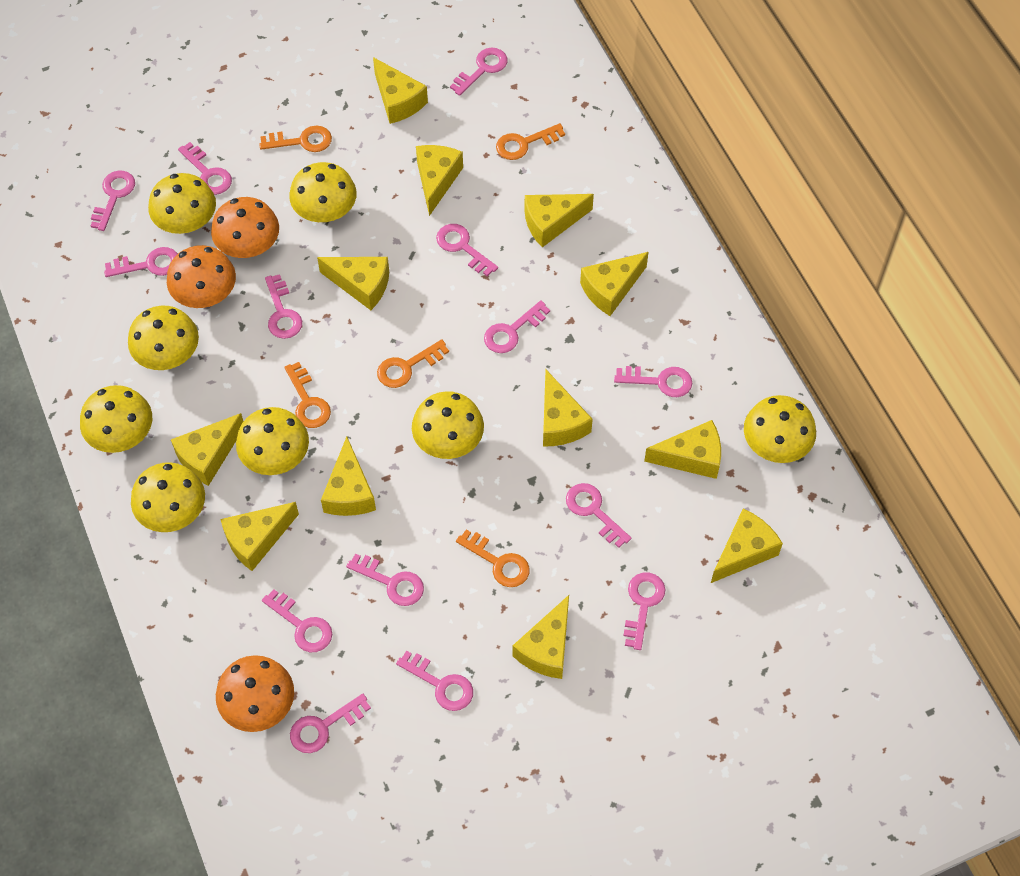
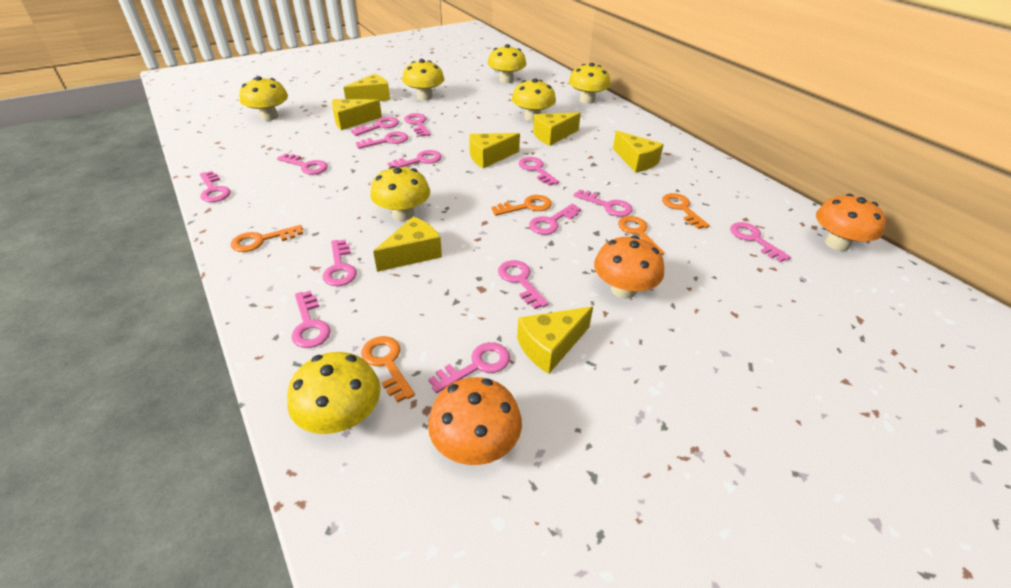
yellow cheese: [171,413,244,486] [220,502,299,571] [317,257,389,310] [321,437,376,516] [373,57,428,124] [416,145,463,216] [513,595,569,679] [524,194,594,247] [543,370,593,447] [580,252,649,316] [644,420,721,479] [711,508,783,583] = 12 -> [332,99,382,130] [343,74,390,101] [373,217,442,272] [469,133,520,168] [517,306,593,374] [533,112,581,146] [613,131,664,173] = 7
yellow mushroom: [80,385,152,453] [128,306,199,370] [131,462,205,532] [148,173,216,234] [236,407,309,475] [289,162,357,222] [412,391,484,459] [744,395,816,463] = 8 -> [239,76,288,121] [287,352,381,434] [370,166,430,221] [402,59,445,100] [488,44,527,83] [512,78,556,122] [569,63,610,104] = 7

